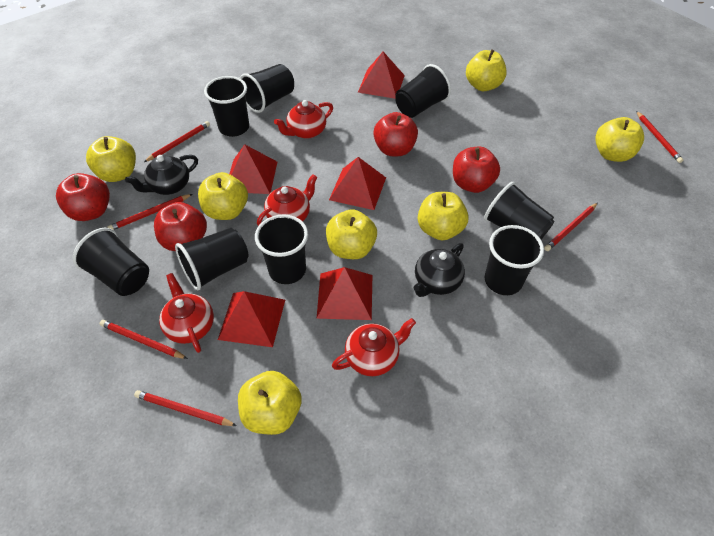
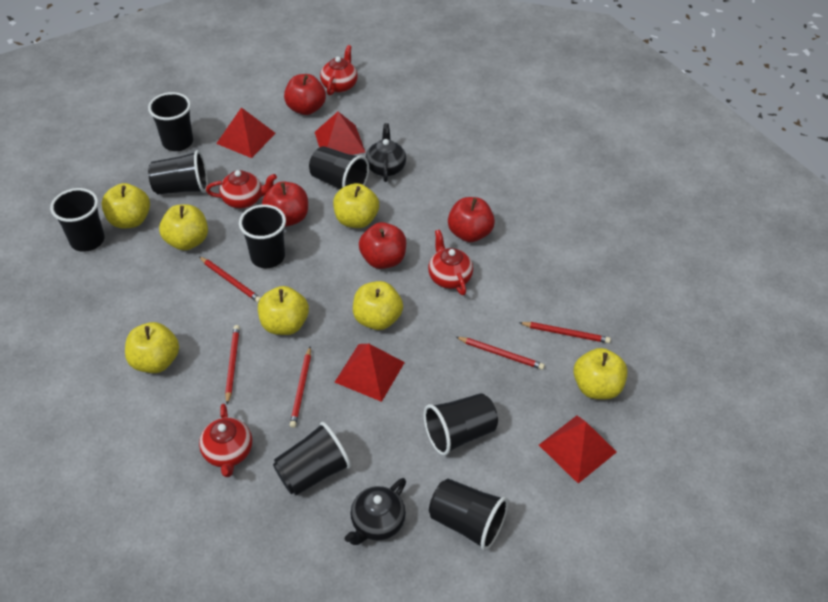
red pencil: [100,320,188,359] [107,194,192,230] [134,390,237,426] [144,121,210,162] [544,203,598,251] [636,111,683,163] = 6 -> [199,257,261,303] [225,325,240,405] [290,347,311,428] [456,337,545,370] [519,322,611,343] = 5
red pyramid: [218,291,285,347] [229,144,277,194] [316,267,372,320] [329,157,386,210] [358,52,405,99] = 5 -> [216,107,276,158] [315,112,365,155] [335,344,405,402] [539,416,617,484] = 4

